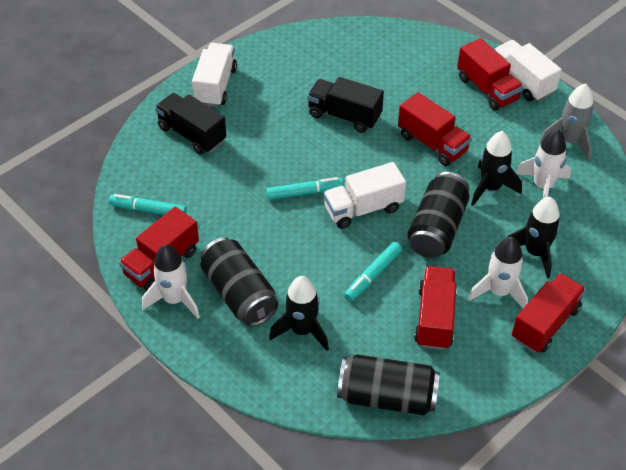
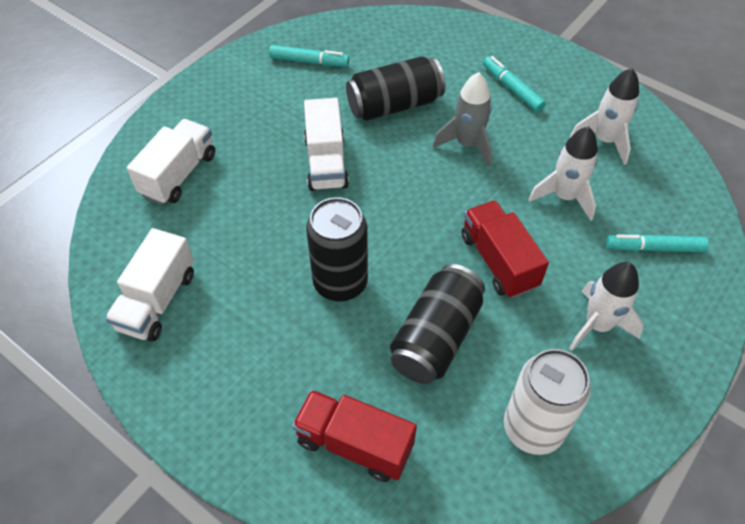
black rocket: [269,276,329,351] [471,131,522,206] [508,197,560,278] = 3 -> none = 0
black truck: [155,93,227,155] [307,77,384,133] = 2 -> none = 0
red truck: [119,206,199,291] [398,92,472,166] [414,266,457,350] [457,38,523,111] [512,273,586,353] = 5 -> [292,390,417,482] [461,200,549,298] = 2
white can: none = 0 -> [504,349,591,455] = 1

